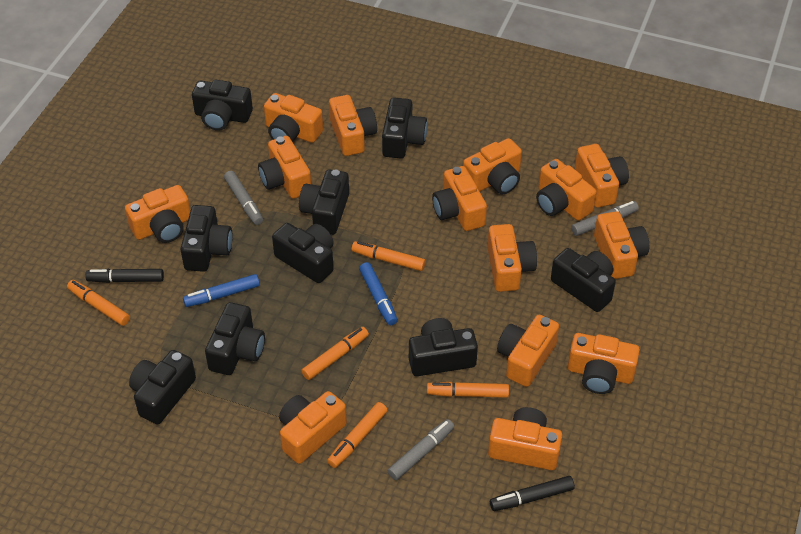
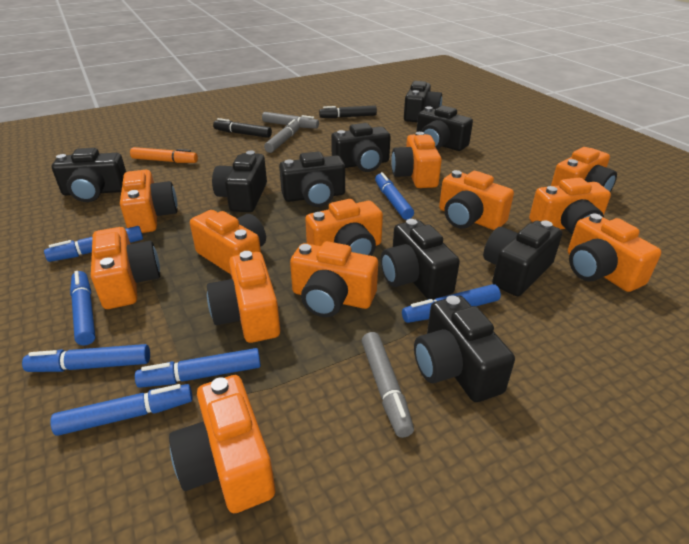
blue marker: [183,274,260,307] [359,262,398,325] = 2 -> [22,344,150,372] [44,226,143,262] [50,384,193,436] [70,271,96,346] [135,348,261,388] [375,172,414,220] [402,284,501,323] = 7
orange camera: [125,185,190,243] [258,136,311,199] [264,93,323,143] [279,391,347,464] [329,95,377,156] [432,166,487,231] [463,138,522,194] [487,224,537,292] [488,407,562,470] [497,315,559,387] [536,159,597,221] [568,333,640,394] [575,144,629,208] [594,211,649,279] = 14 -> [91,227,160,309] [120,170,177,233] [169,375,275,513] [190,210,266,274] [207,251,280,343] [290,241,378,317] [305,199,383,256] [391,132,442,188] [439,170,514,230] [529,178,611,235] [551,147,617,192] [568,214,661,292] = 12
orange marker: [67,280,130,326] [301,327,369,380] [327,402,387,468] [352,241,426,271] [427,382,509,398] = 5 -> [130,147,198,163] = 1

